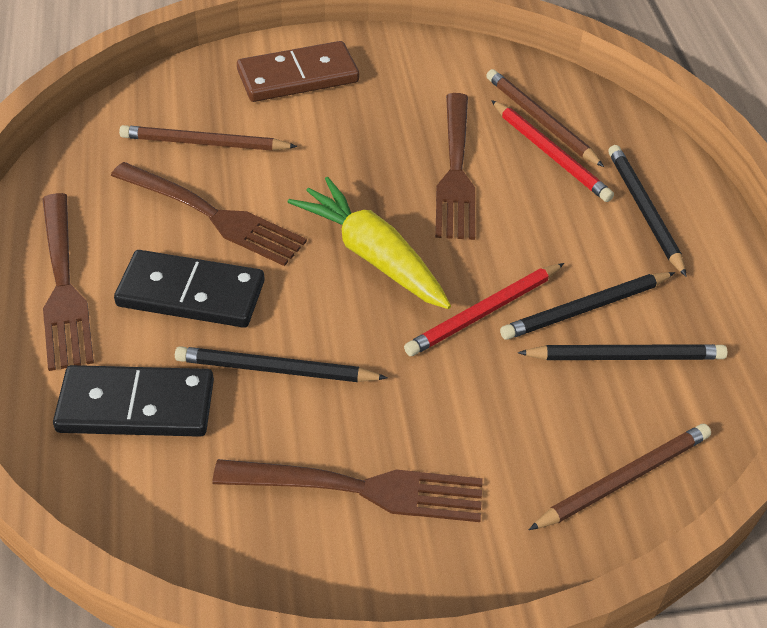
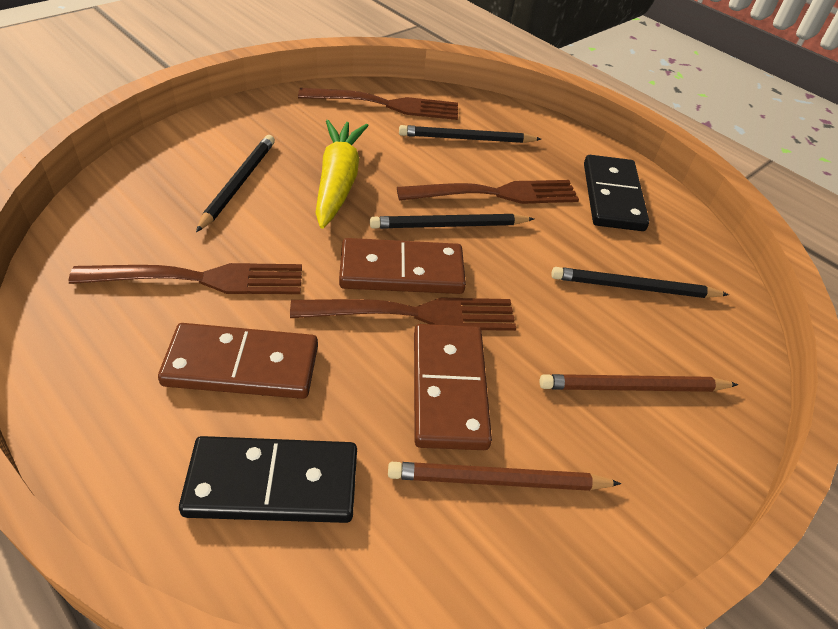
brown domino: [237,41,359,102] = 1 -> [158,323,318,399] [339,238,466,294] [414,324,492,450] = 3
brown pencil: [119,125,298,151] [486,69,604,167] [529,424,711,530] = 3 -> [388,462,621,491] [540,374,738,392] = 2
red pencil: [404,263,564,356] [491,100,614,202] = 2 -> none = 0

